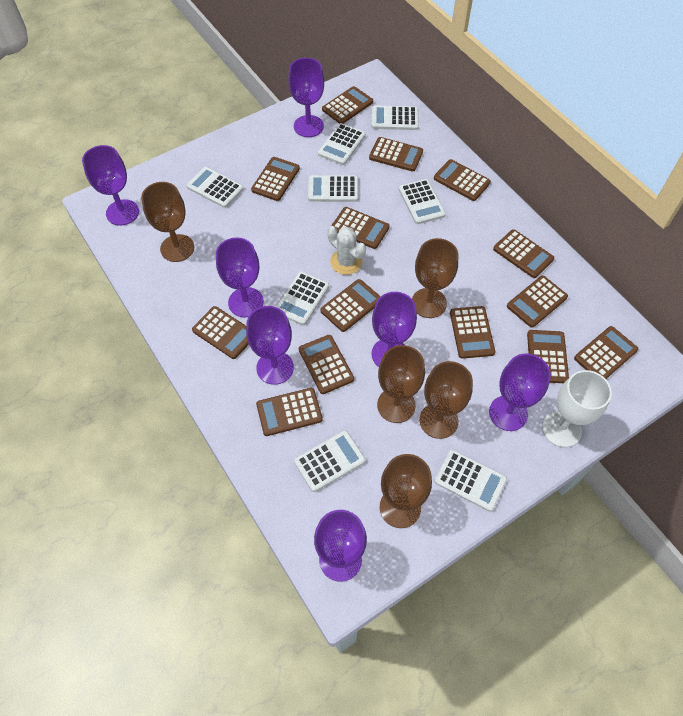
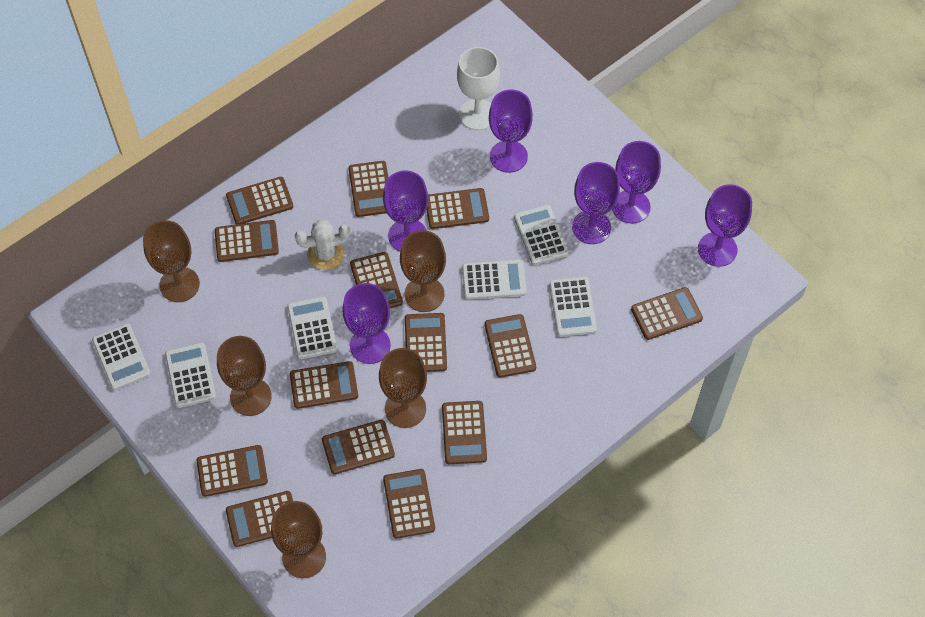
purple goblet: [82,145,139,226] [216,237,264,317] [246,306,294,385] [288,58,324,137] [314,510,367,582] [372,292,417,367] [489,354,551,431] = 7 -> [342,283,391,364] [383,170,428,251] [489,90,533,173] [572,162,620,244] [612,141,661,224] [698,184,752,267] = 6
white calculator: [187,167,244,208] [276,271,329,325] [294,430,366,492] [308,175,358,202] [318,123,365,165] [371,105,419,130] [399,179,446,224] [434,450,507,512] = 8 -> [92,323,151,390] [165,342,216,408] [287,296,337,359] [462,260,527,300] [514,205,569,265] [549,277,597,337] = 6

